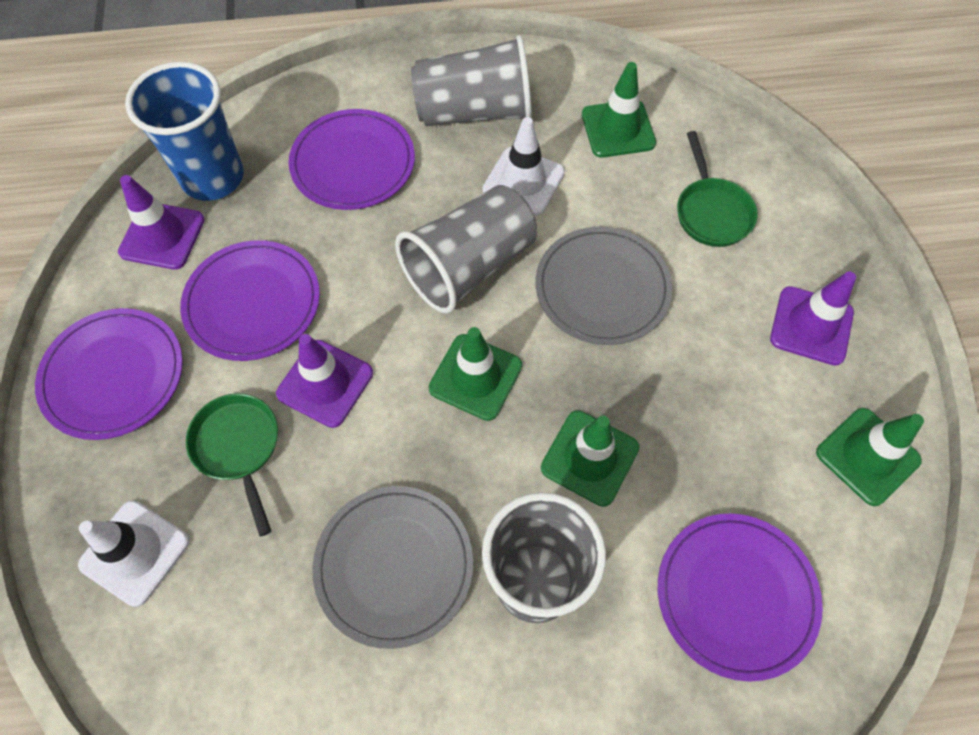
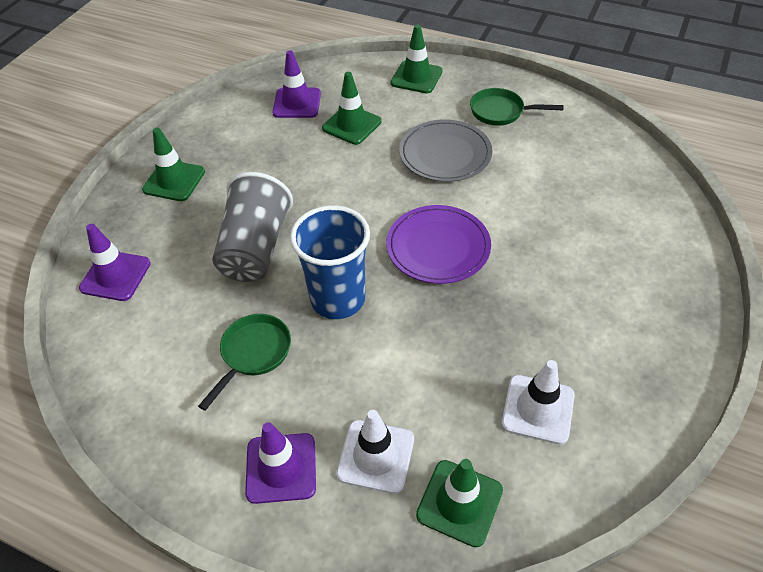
grey cup: [395,185,537,313] [411,35,532,126] [482,492,606,623] = 3 -> [212,172,293,282] = 1
grey plate: [312,486,473,649] [536,227,672,345] = 2 -> [399,120,492,182] = 1
purple plate: [35,308,183,440] [180,240,320,361] [289,109,415,210] [658,513,823,682] = 4 -> [386,205,491,284] = 1

